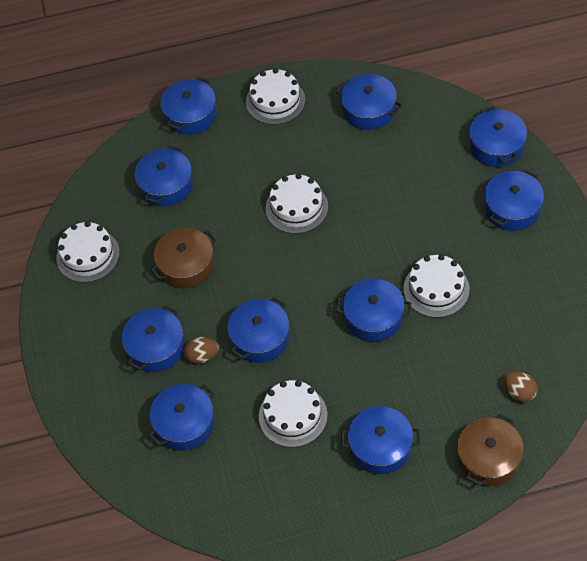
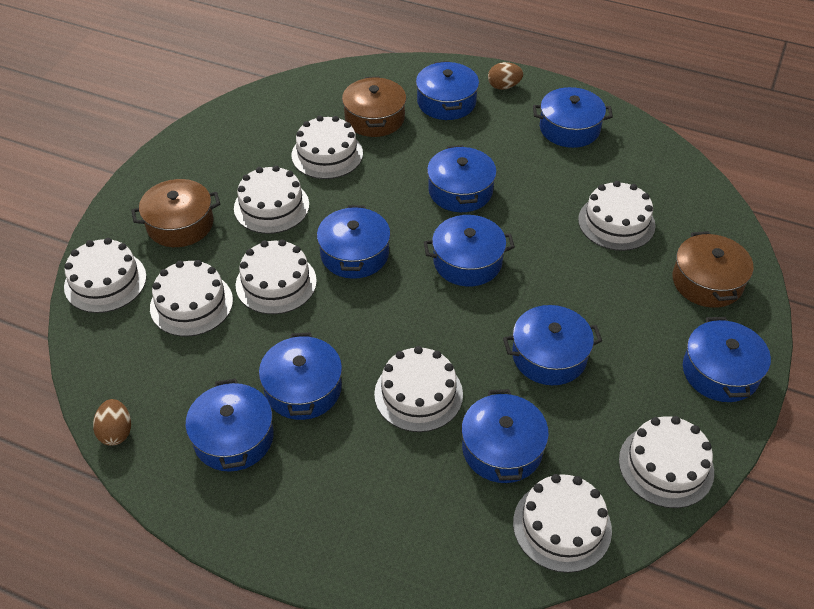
brown pot: [151,228,217,288] [457,414,524,486] = 2 -> [131,179,220,247] [342,76,406,137] [673,231,754,308] = 3
white cake: [56,221,120,282] [246,68,305,125] [259,380,327,447] [265,174,328,234] [403,254,470,318] = 5 -> [64,238,147,313] [150,260,233,337] [234,165,309,234] [236,239,317,314] [292,116,363,179] [374,346,463,432] [513,474,612,573] [578,181,656,251] [619,416,714,508] = 9

